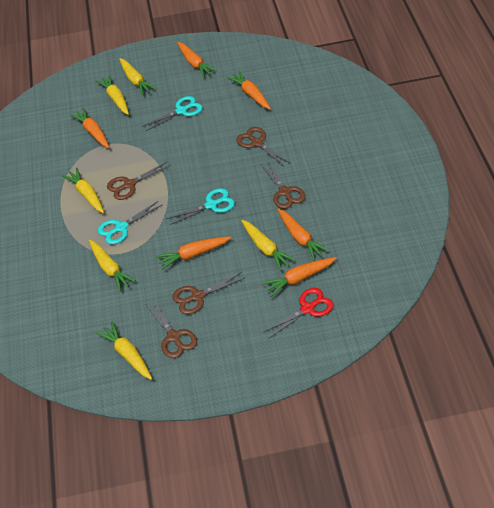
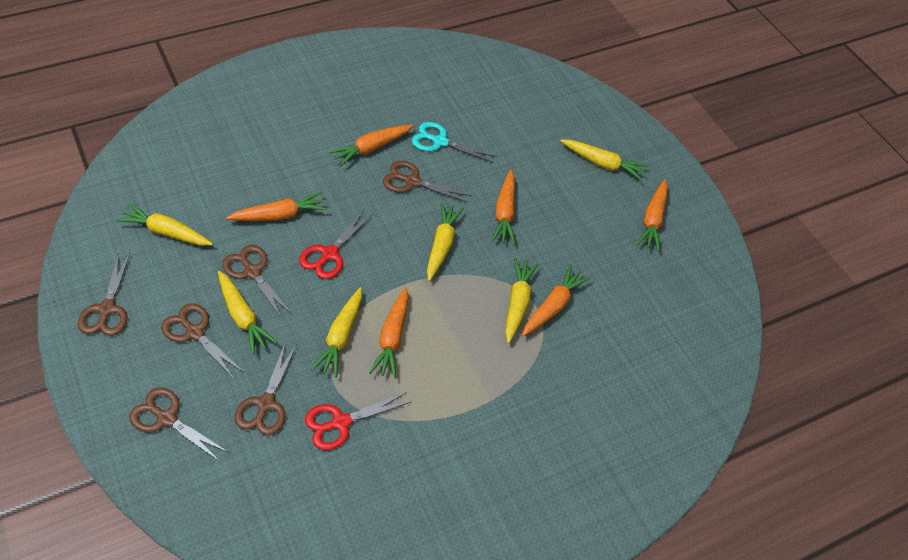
brown scissors: [107,162,171,200] [145,300,197,358] [172,272,246,315] [236,127,291,167] [261,160,306,209] = 5 -> [78,253,130,336] [129,387,229,462] [161,303,243,380] [222,245,293,319] [235,342,297,435] [383,161,472,202] = 6
red scissors: [264,288,334,339] = 1 -> [299,210,372,279] [305,392,411,450] = 2
turquoise scissors: [98,201,163,245] [142,96,203,131] [167,188,235,225] = 3 -> [412,122,497,163] = 1

